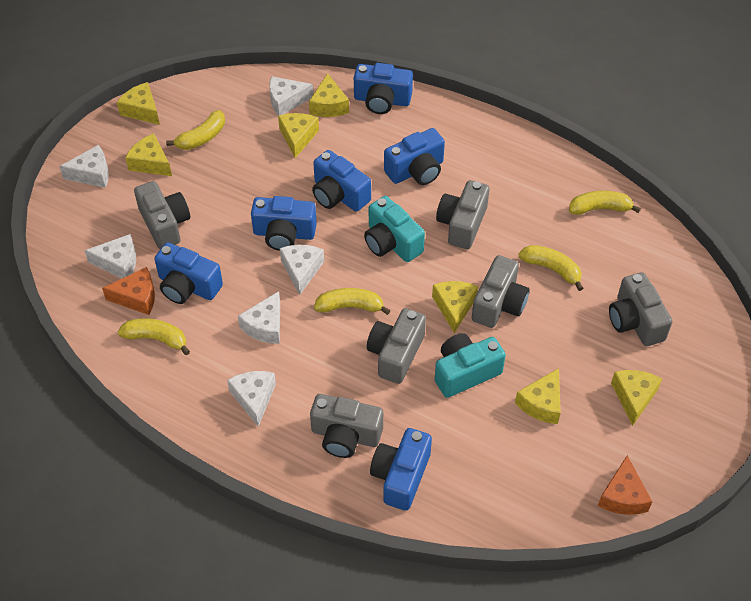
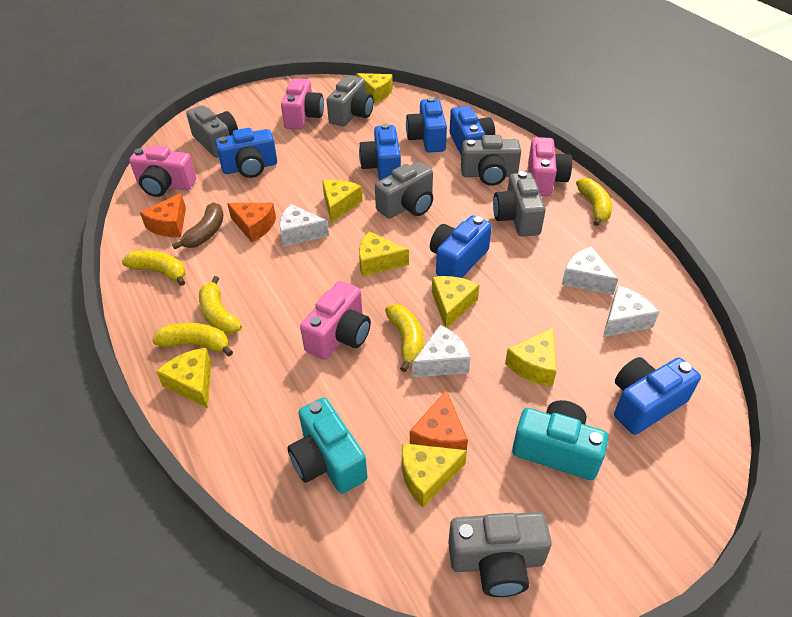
brown banana: none = 0 -> [172,202,223,250] = 1
orange cheese: [102,267,155,315] [598,455,652,515] = 2 -> [140,193,186,237] [227,203,276,242] [410,390,468,450] = 3
pink camera: none = 0 -> [129,145,196,197] [281,79,324,129] [300,281,371,360] [528,137,572,196] = 4
white cheese: [59,145,109,188] [84,234,136,278] [227,371,276,427] [238,291,280,344] [269,76,313,116] [280,245,324,295] = 6 -> [279,204,329,247] [412,325,471,378] [562,246,618,295] [603,285,659,337] = 4

